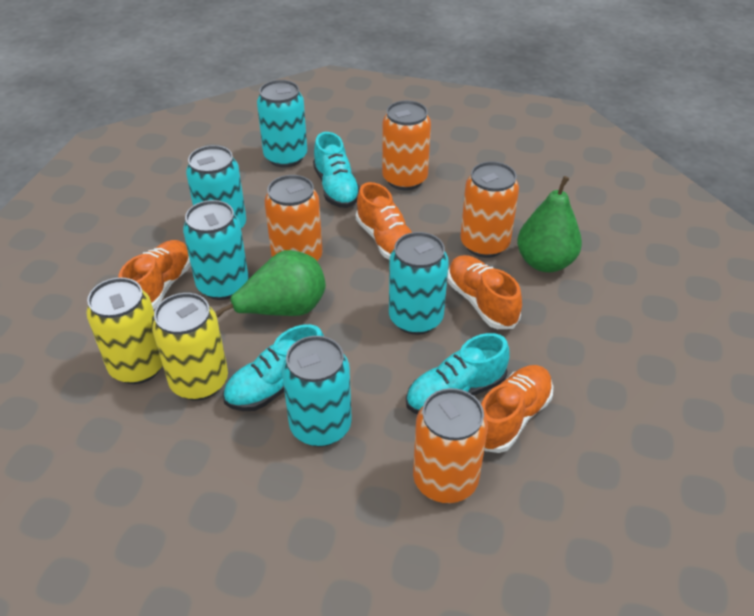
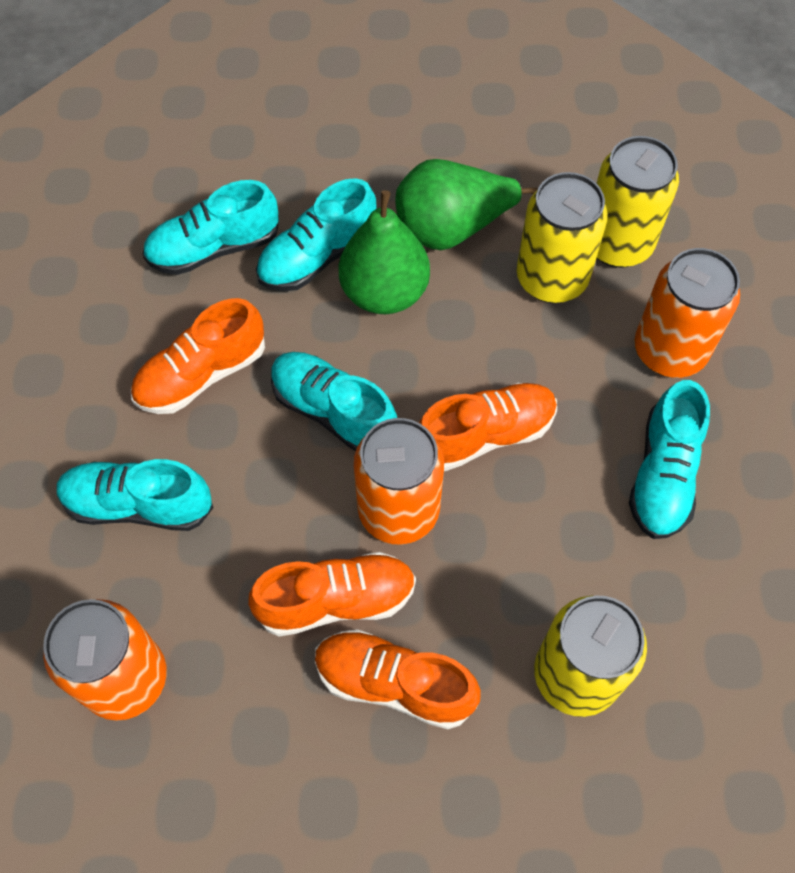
orange can: [264,175,322,261] [382,100,431,190] [413,388,488,503] [460,162,519,258] = 4 -> [43,599,167,721] [354,418,444,545] [635,248,740,378] = 3
turquoise can: [183,200,248,300] [186,145,246,229] [257,80,307,167] [282,336,352,447] [389,232,449,335] = 5 -> none = 0
turquoise shoe: [223,324,324,411] [313,132,360,208] [406,333,509,414] = 3 -> [56,459,214,531] [142,180,279,275] [256,178,376,291] [271,352,397,451] [629,380,710,539] = 5
yellow can: [86,278,163,384] [152,293,228,401] = 2 -> [517,172,608,303] [534,596,647,717] [597,136,679,268] = 3

